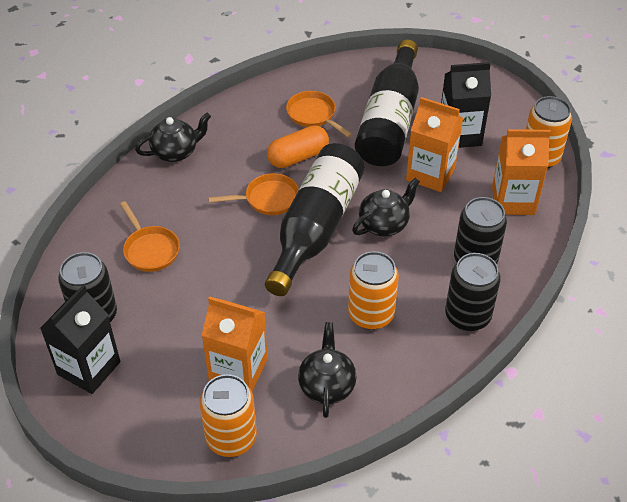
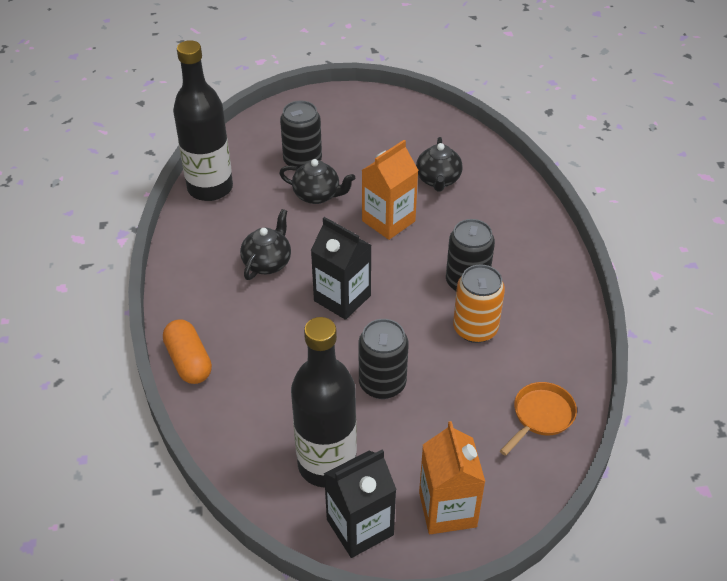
orange can: [199,374,257,457] [348,251,399,330] [526,96,572,169] = 3 -> [453,264,505,343] = 1
orange carton: [201,296,268,391] [406,97,463,192] [492,129,551,215] = 3 -> [362,140,419,240] [419,421,485,534] = 2
orange pan: [120,201,180,272] [208,173,299,215] [286,91,353,138] = 3 -> [500,382,577,456] = 1

